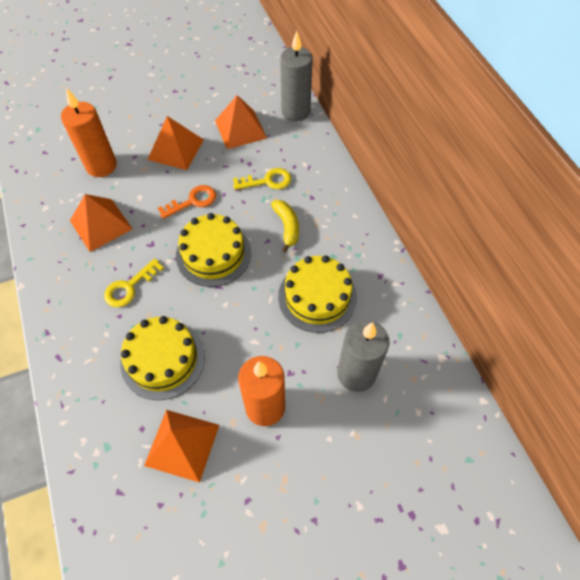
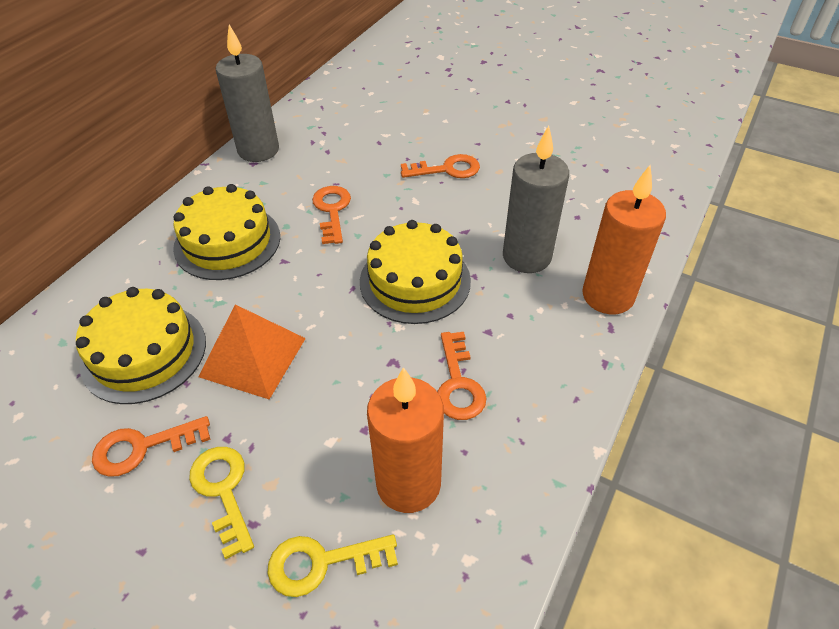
orange key: [158,185,216,219] = 1 -> [92,416,210,477] [312,186,351,244] [401,154,480,178] [437,332,487,420] = 4
orange pyramid: [70,194,132,252] [144,410,219,483] [147,116,204,170] [215,95,267,149] = 4 -> [198,304,306,399] = 1
yellow banana: [271,200,299,252] = 1 -> none = 0

